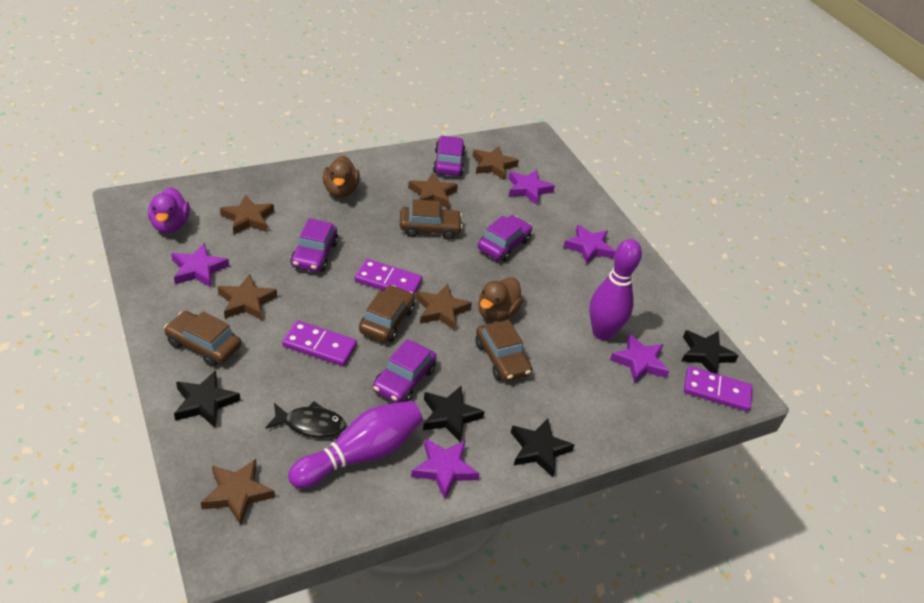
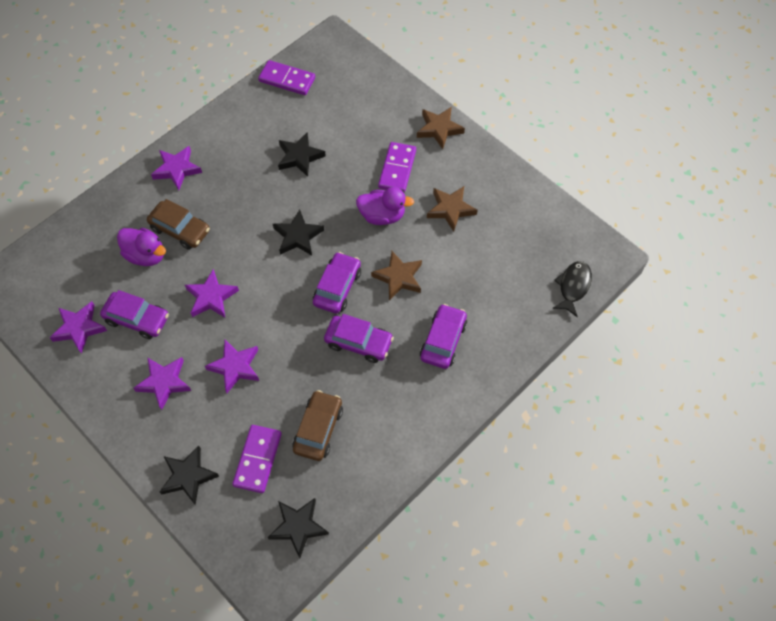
brown car: [164,311,241,367] [359,285,415,342] [400,199,463,239] [475,320,532,381] = 4 -> [147,199,210,250] [292,390,343,461] = 2
brown duck: [323,156,360,198] [478,277,523,322] = 2 -> none = 0
brown star: [200,459,275,525] [218,274,277,320] [220,195,274,235] [408,173,458,209] [416,284,472,331] [472,146,519,180] = 6 -> [371,251,422,300] [417,107,465,149] [427,186,478,232] = 3
purple bowling pin: [288,401,423,488] [589,239,642,340] = 2 -> none = 0
purple duck: [148,187,190,233] = 1 -> [117,228,166,266] [356,187,414,225] = 2

